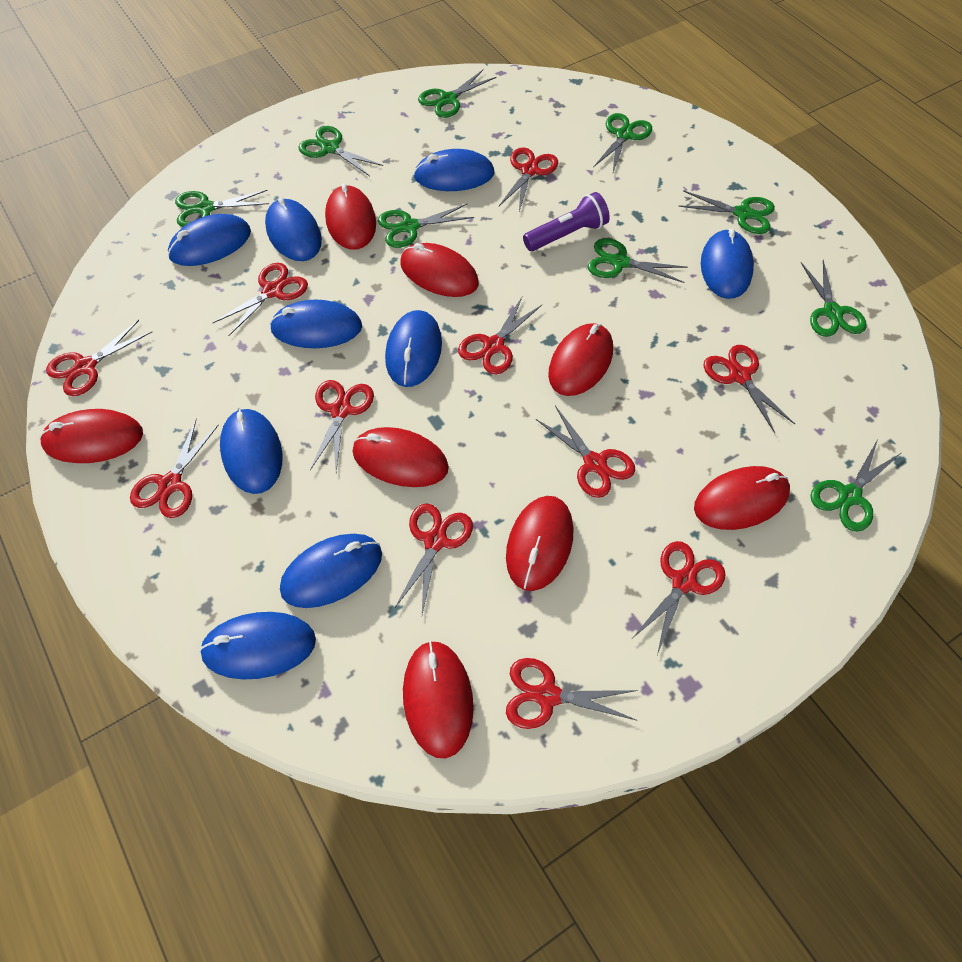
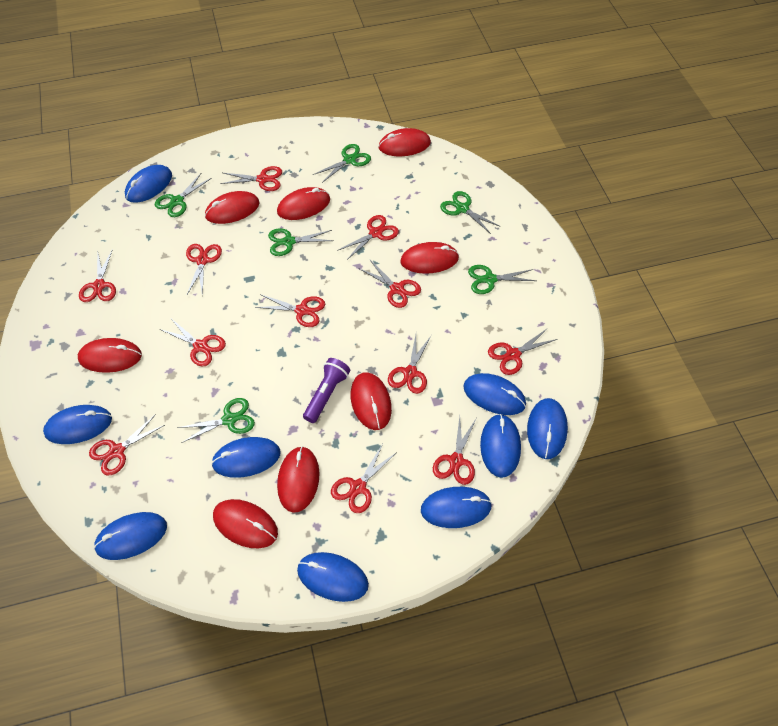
green scissors: [175,190,269,227] [298,126,383,176] [378,204,474,248] [418,70,497,118] [587,238,688,283] [593,113,652,172] [678,191,775,234] [800,260,866,337] [810,439,901,532] = 9 -> [155,173,212,217] [177,398,255,443] [268,228,333,256] [313,144,371,183] [440,191,501,234] [468,265,536,294] = 6
red scissors: [46,320,152,396] [130,420,219,518] [213,263,308,336] [310,380,374,472] [394,504,473,614] [458,297,542,375] [499,147,558,211] [506,658,638,729] [536,406,635,498] [633,541,726,655] [703,345,795,433] = 11 -> [79,249,116,302] [89,414,165,476] [160,319,226,366] [186,244,222,296] [220,166,282,191] [255,294,325,327] [331,444,397,513] [337,215,399,260] [360,259,421,308] [388,335,432,394] [433,416,476,485] [488,328,558,375] = 12

